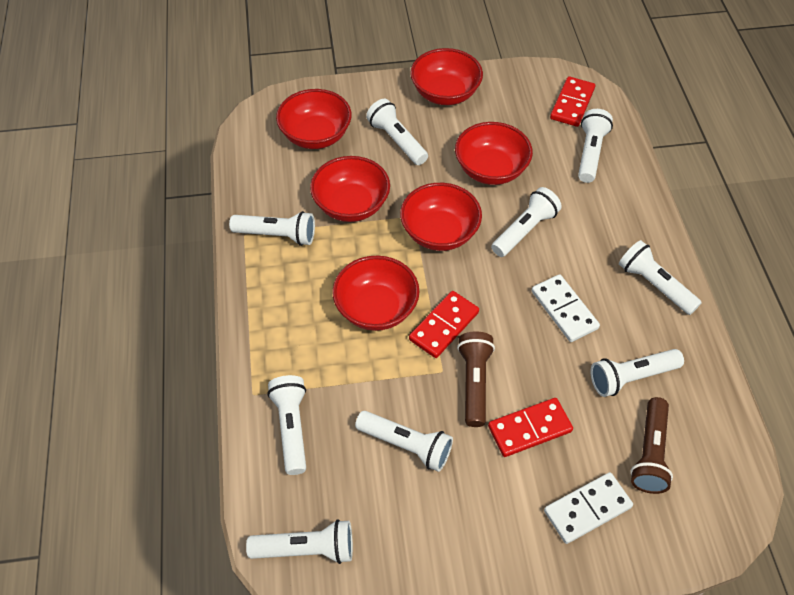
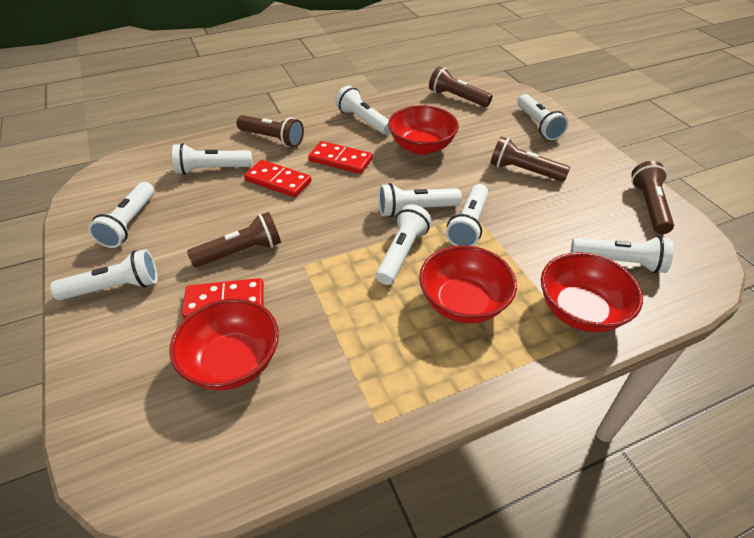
brown flashlight: [457,331,495,427] [630,397,673,494] = 2 -> [187,212,281,267] [236,115,304,147] [429,67,492,107] [490,137,570,182] [631,161,674,234] = 5
red bowl: [276,89,352,149] [310,156,390,222] [332,255,419,331] [400,183,482,251] [410,48,483,105] [455,122,533,185] = 6 -> [169,298,279,390] [388,105,459,155] [419,245,517,323] [541,252,643,332] = 4
white domino: [532,274,600,342] [544,472,633,544] = 2 -> none = 0

